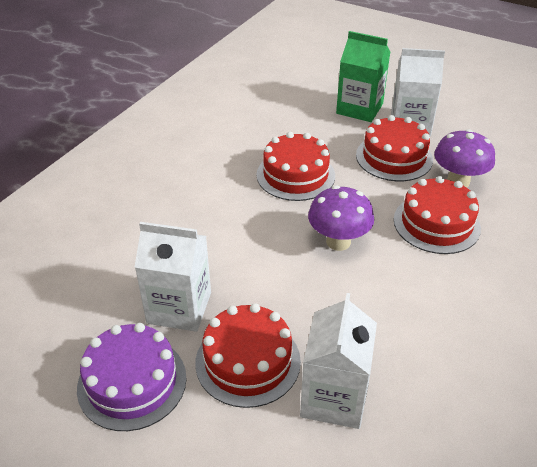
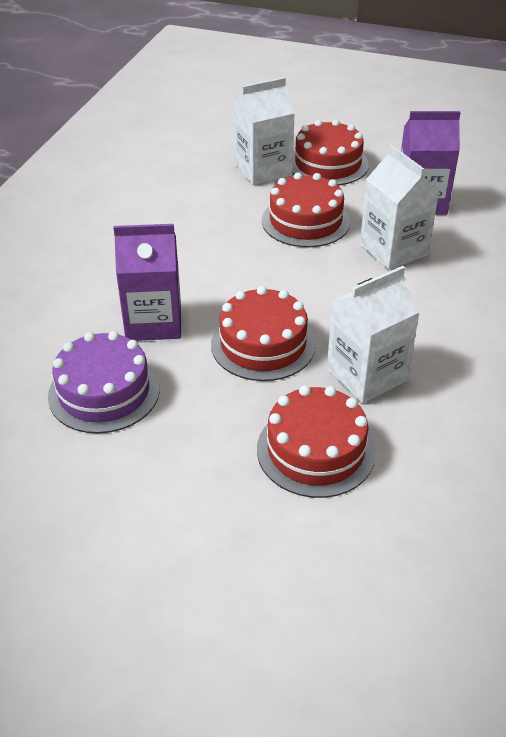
green carton: [336,31,390,122] = 1 -> none = 0
purple carton: none = 0 -> [114,224,181,341] [401,111,461,215] = 2
purple mushroom: [308,186,374,251] [434,129,495,187] = 2 -> none = 0

